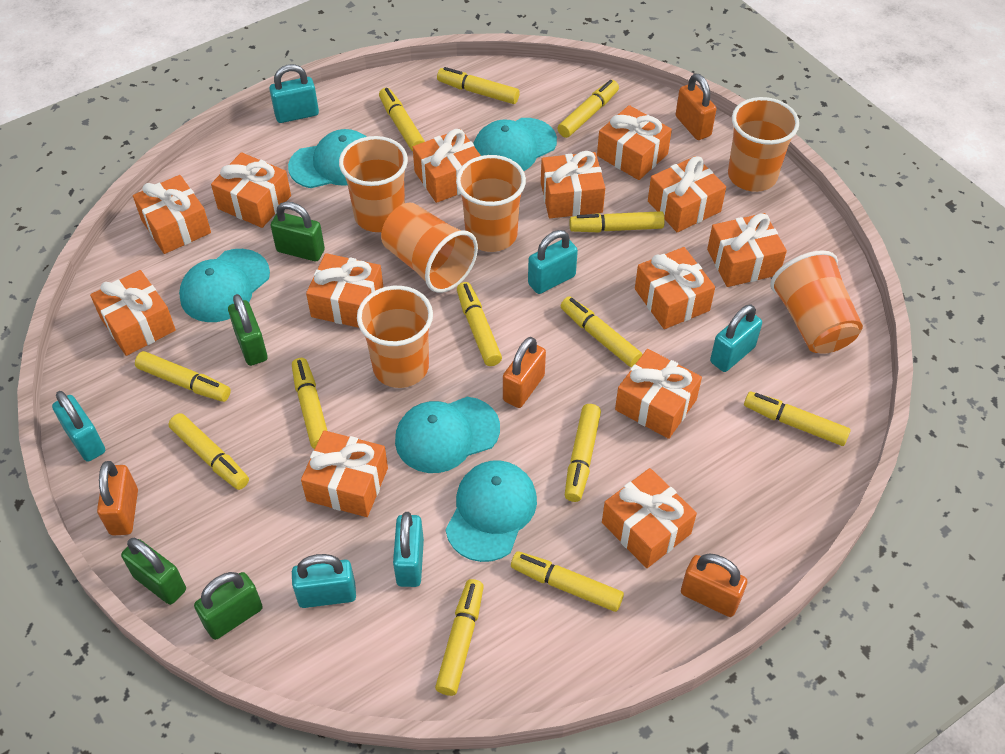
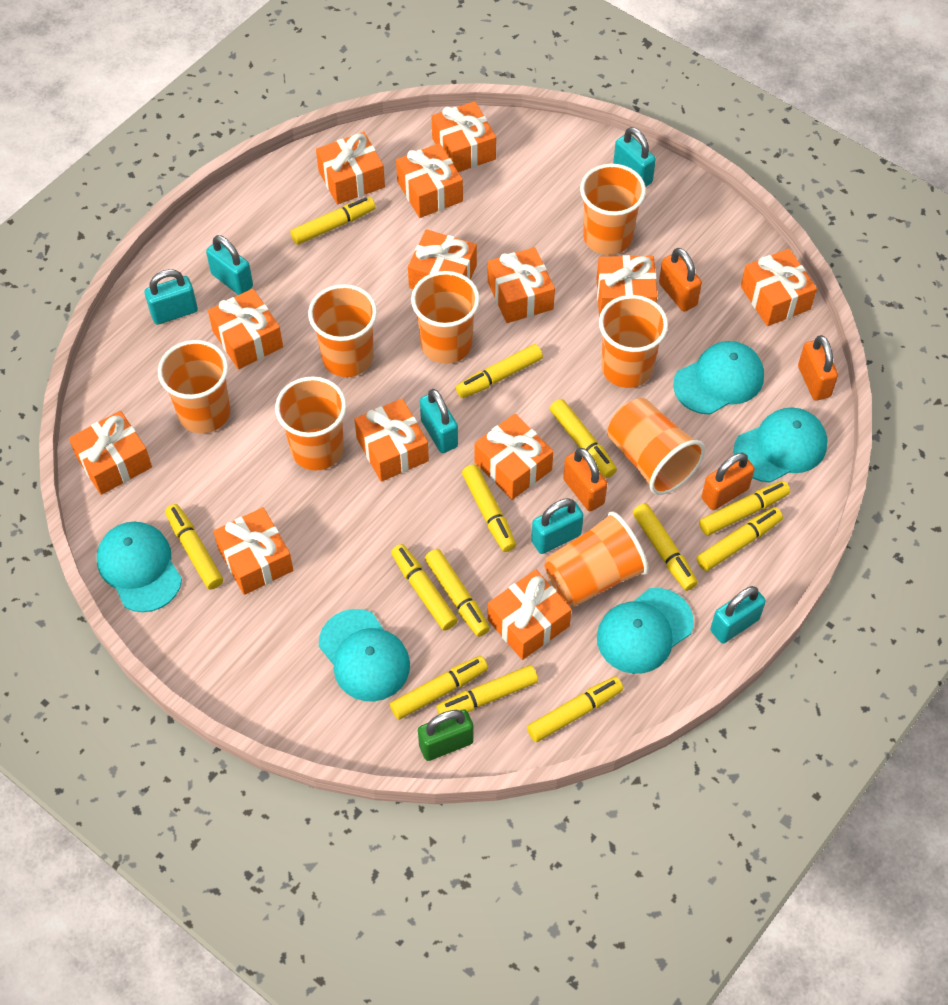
green padlock: [121,538,186,605] [194,572,263,640] [228,294,268,366] [271,202,325,261] = 4 -> [418,709,474,761] = 1
orange cup: [339,136,408,232] [357,286,433,388] [381,203,478,293] [456,155,526,252] [728,97,799,192] [771,250,863,354] = 6 -> [158,340,230,434] [275,376,346,471] [308,284,377,377] [411,271,480,364] [544,511,649,607] [580,164,646,255] [599,295,668,388] [607,398,705,495] = 8

